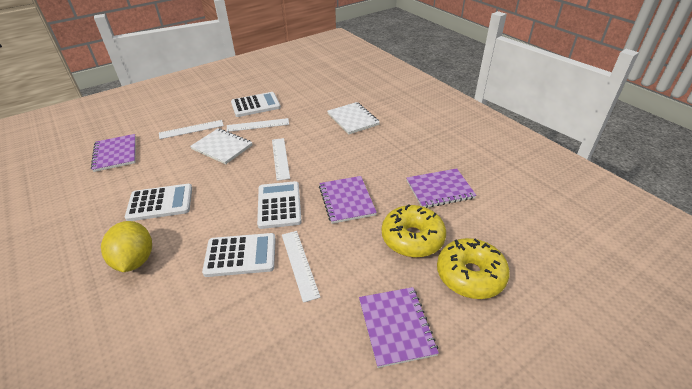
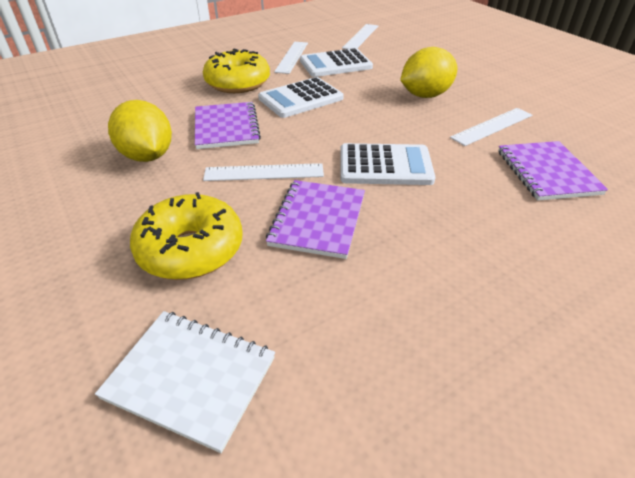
purple notebook: [91,134,136,172] [319,176,377,224] [359,287,439,368] [407,168,476,208] = 4 -> [195,102,261,149] [266,180,365,259] [498,141,608,201] = 3
white calculator: [125,184,192,221] [202,233,276,277] [231,92,281,117] [257,181,302,229] = 4 -> [258,77,344,118] [300,48,373,77] [340,143,435,185] = 3
white notebook: [190,128,253,164] [327,102,380,135] = 2 -> [95,311,275,453] = 1
yellow lemon: [101,221,152,272] = 1 -> [108,100,172,162] [400,47,457,98] = 2

